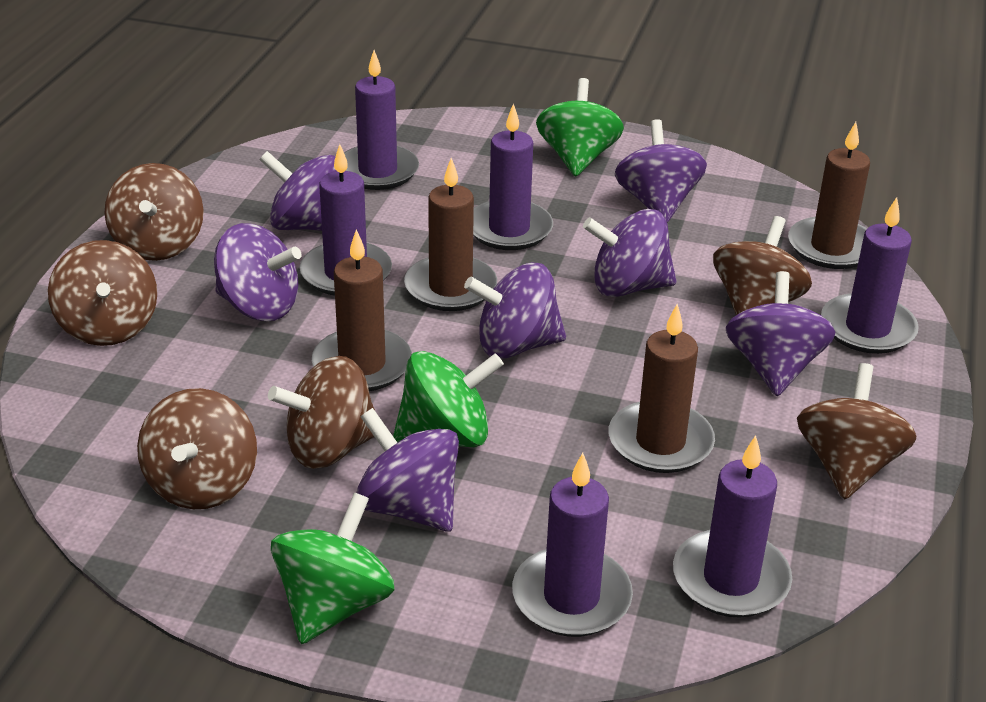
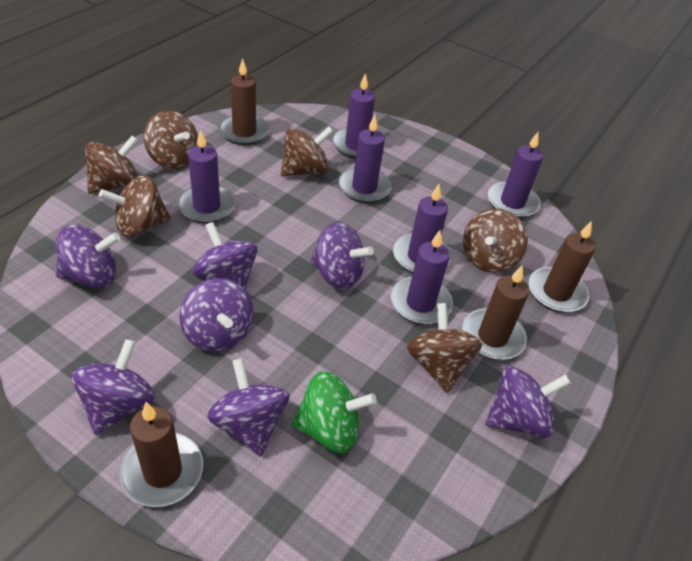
green spinning top: [271,493,394,644] [393,351,504,447] [536,78,624,177] = 3 -> [291,372,377,453] = 1

